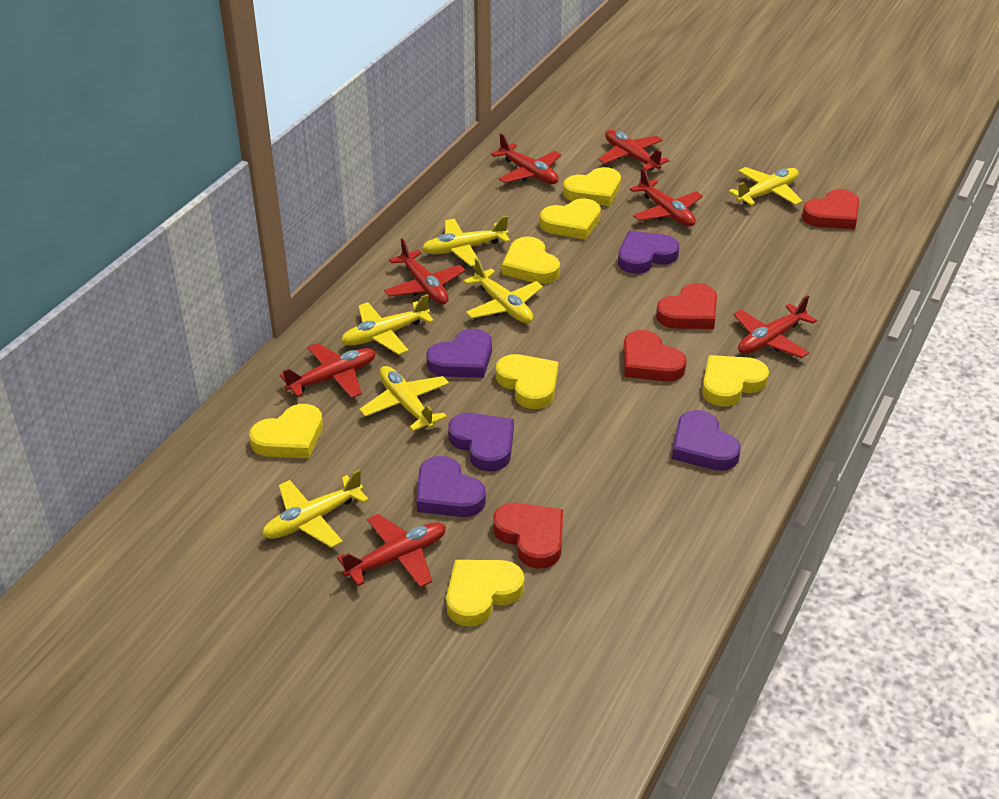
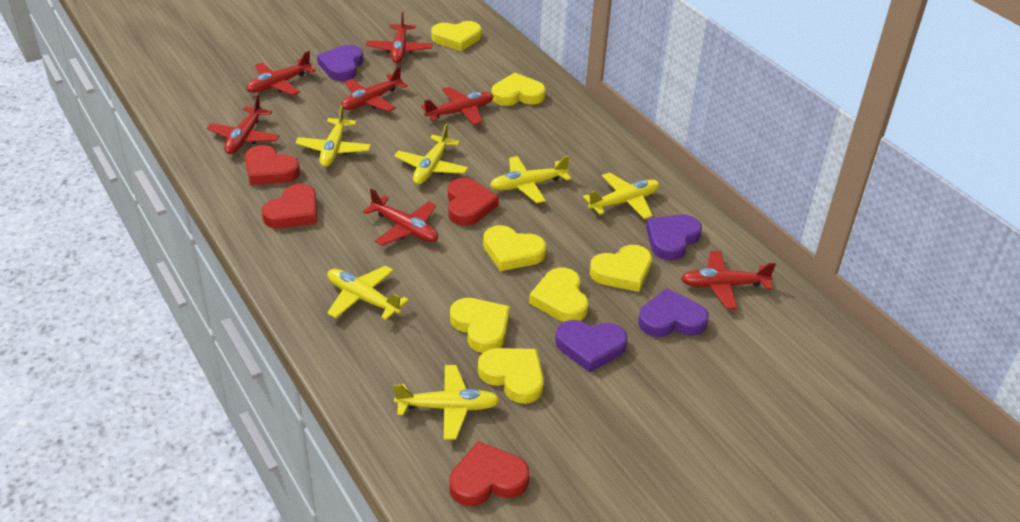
purple heart: [417,456,486,517] [426,329,492,378] [448,413,514,471] [618,231,679,274] [672,410,741,471] = 5 -> [317,45,363,81] [555,320,628,372] [638,288,709,337] [646,215,702,261] = 4

